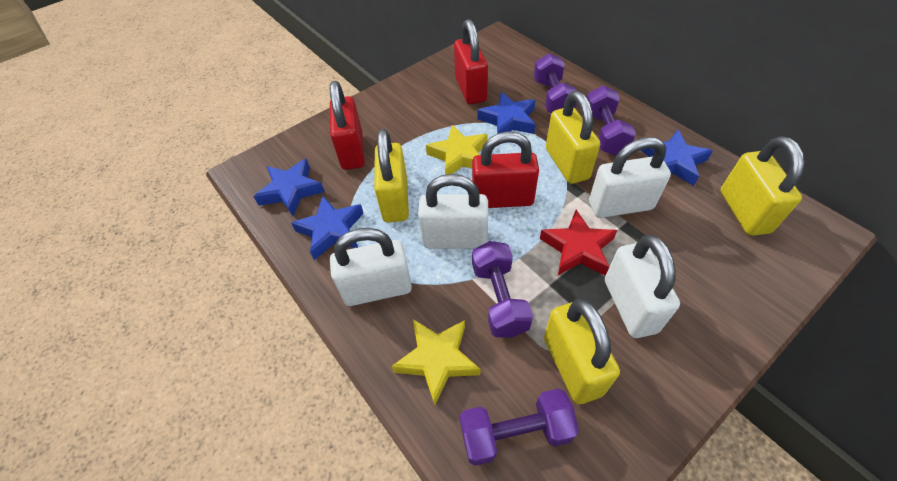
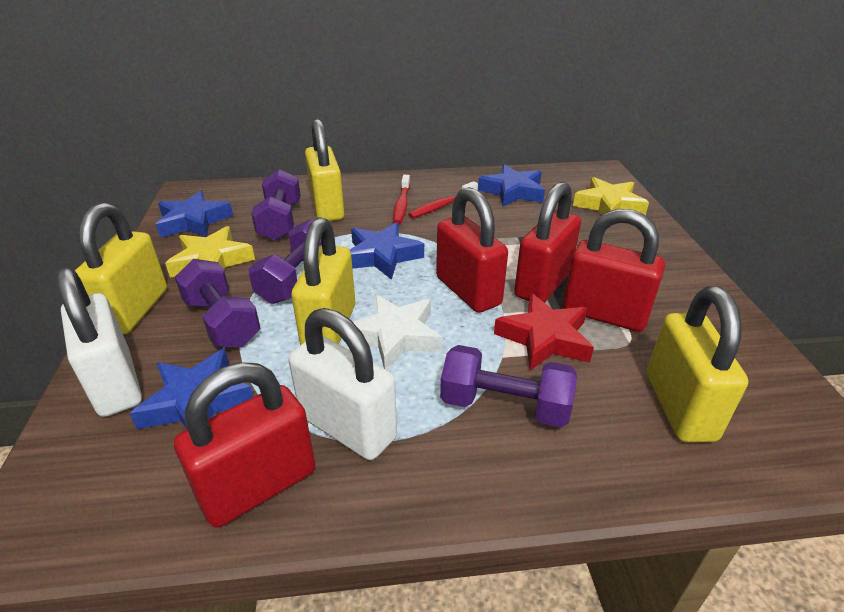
red padlock: [330,81,365,170] [454,19,488,104] [472,131,539,208] = 3 -> [174,363,315,528] [436,187,508,313] [514,182,581,303] [563,209,665,332] = 4
red toothbrush: none = 0 -> [393,175,410,224] [408,181,478,218] = 2
white padlock: [330,228,412,306] [418,174,488,249] [589,137,671,218] [605,235,680,338] = 4 -> [57,267,142,417] [289,308,397,460] = 2
white star: none = 0 -> [353,294,442,370] = 1

